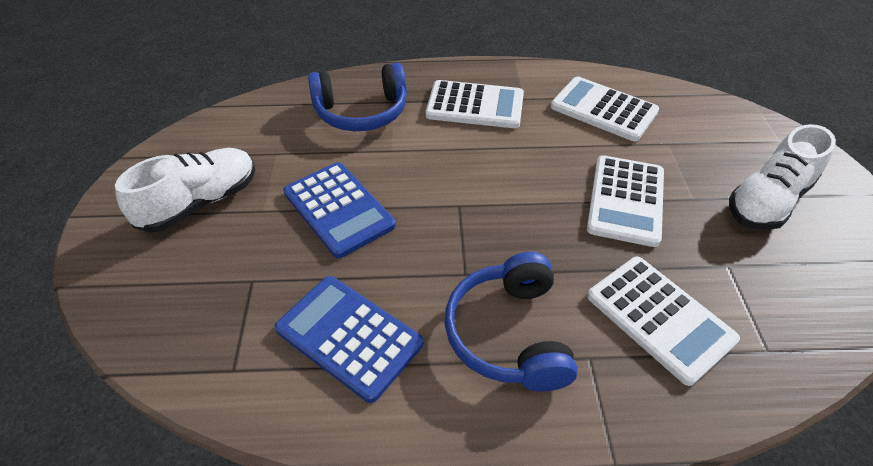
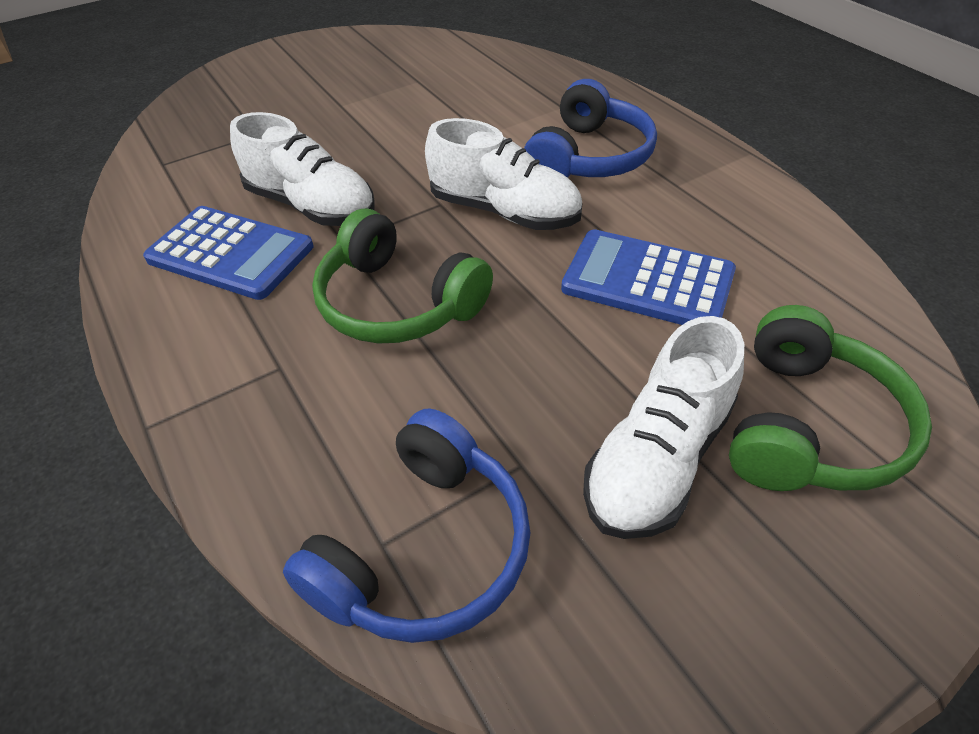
green headphones: none = 0 -> [312,208,493,344] [729,305,932,491] = 2
white calculator: [426,80,524,128] [551,76,659,142] [587,155,664,247] [587,257,740,386] = 4 -> none = 0
white shoe: [115,148,255,233] [729,124,836,230] = 2 -> [230,112,375,226] [425,118,582,230] [583,316,744,539] = 3

